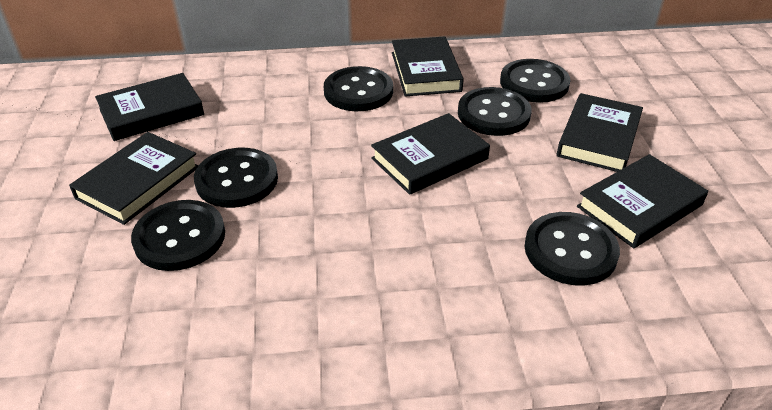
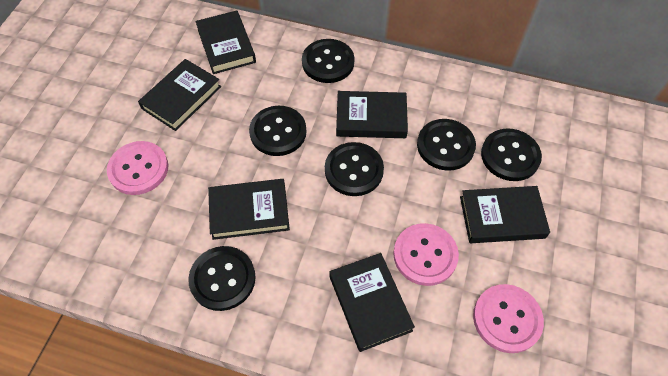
pink button: none = 0 -> [107,141,168,195] [393,223,459,286] [473,284,544,353] = 3

